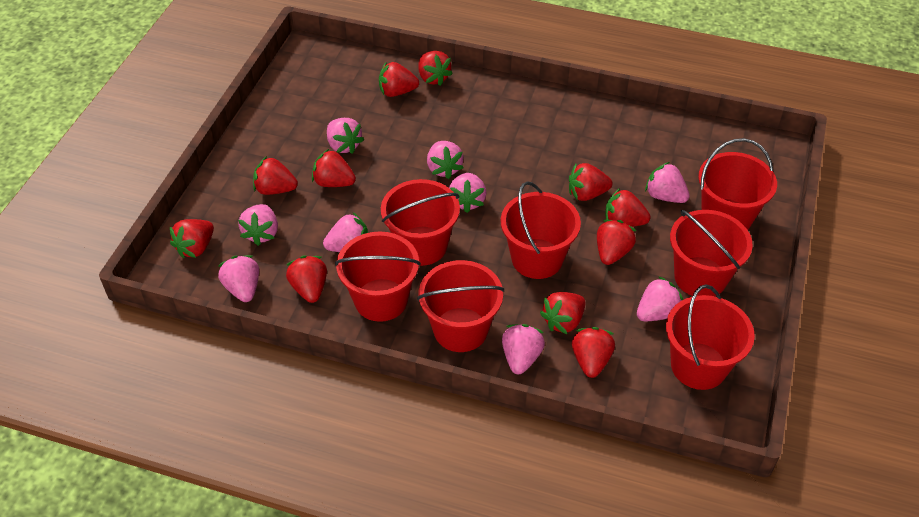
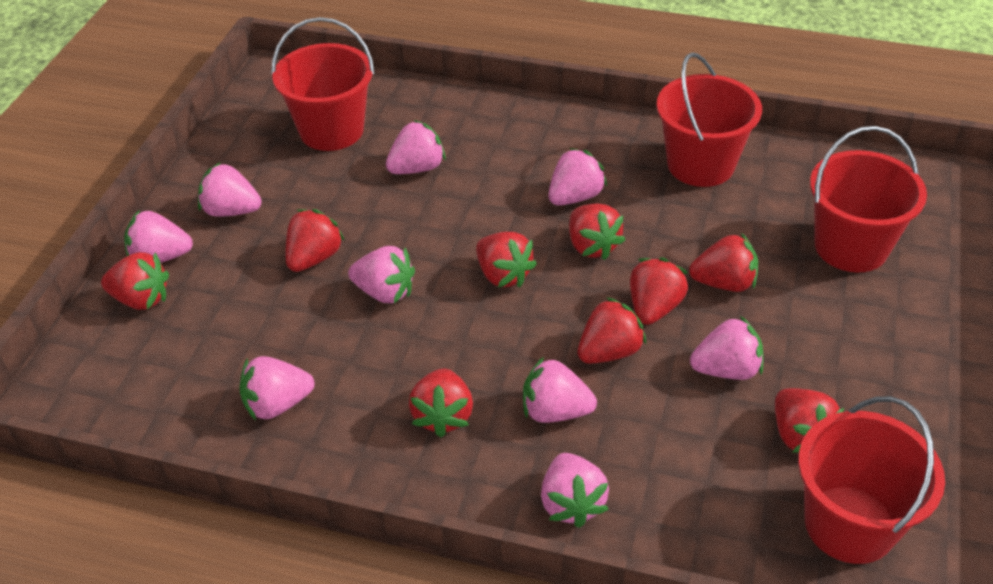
red bucket: [335,231,421,322] [381,179,460,266] [417,260,504,352] [501,181,581,279] [666,285,755,390] [670,210,753,296] [698,138,777,230] = 7 -> [271,17,375,151] [656,52,762,187] [798,396,945,564] [810,126,927,272] = 4
red strawberry: [170,219,214,258] [253,156,298,195] [286,256,327,303] [312,149,356,187] [379,62,419,97] [419,51,453,86] [540,292,585,334] [569,163,613,201] [572,327,615,378] [597,220,636,265] [605,188,651,227] = 11 -> [101,252,169,310] [286,209,345,272] [409,368,473,437] [476,232,537,287] [569,204,625,260] [578,297,646,364] [630,257,688,325] [689,233,758,292] [775,388,844,453] = 9

